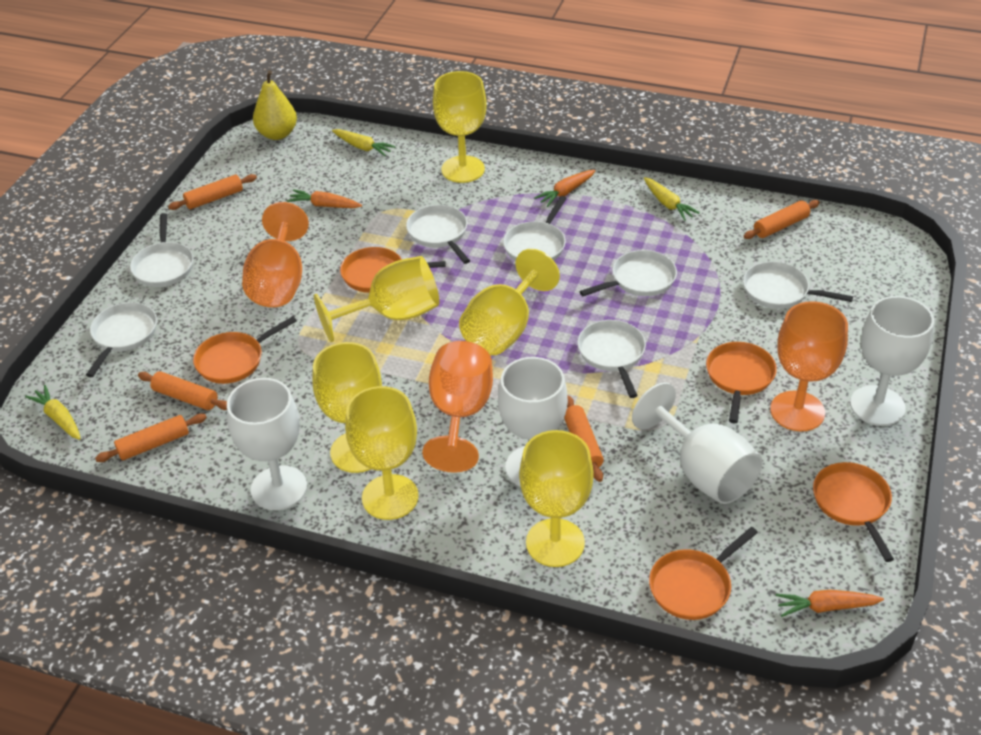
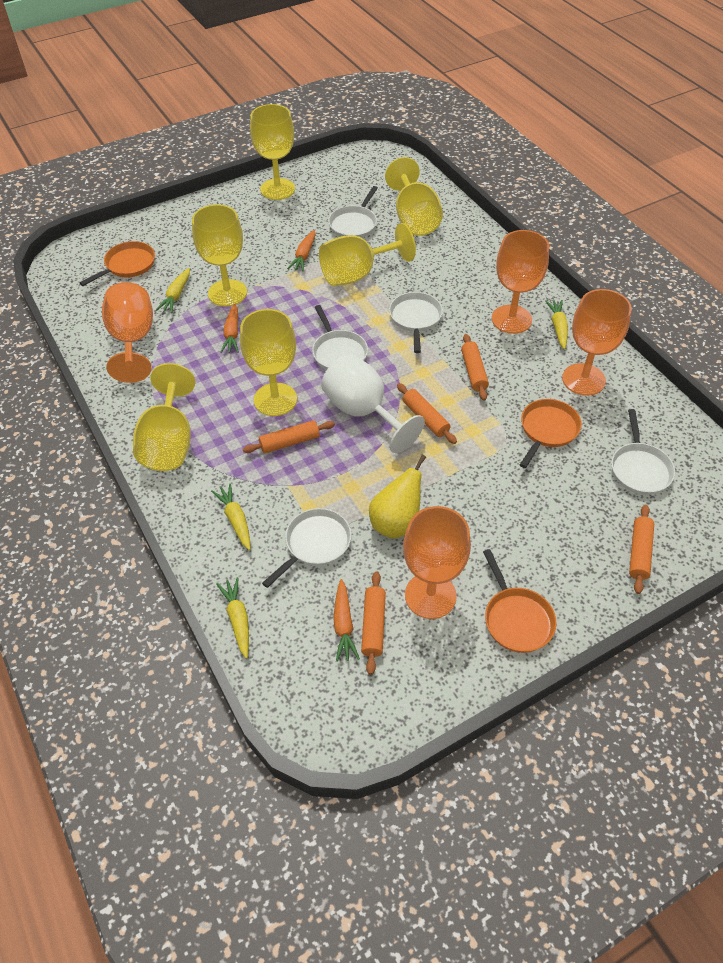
orange goblet: [242,202,309,307] [422,341,493,473] [770,301,848,431] = 3 -> [102,282,153,383] [403,506,471,619] [492,230,549,334] [562,289,632,396] = 4
orange pan: [193,316,297,384] [340,247,446,293] [649,527,758,620] [706,342,777,423] [813,462,894,562] = 5 -> [80,241,155,286] [483,549,557,653] [520,399,582,468] = 3
white goblet: [227,378,307,510] [498,357,568,487] [632,382,763,504] [850,296,934,426] = 4 -> [321,354,425,453] = 1
white pan: [86,302,157,377] [130,213,193,287] [406,205,470,264] [503,196,567,261] [577,320,646,398] [579,250,677,296] [743,261,853,309] = 7 -> [262,508,351,588] [312,305,368,370] [328,186,378,238] [389,292,443,353] [611,409,675,495] = 5
yellow carrot: [25,385,81,440] [332,129,396,156] [644,177,700,221] = 3 -> [156,268,190,313] [211,484,251,550] [216,577,249,659] [545,300,568,349] = 4

